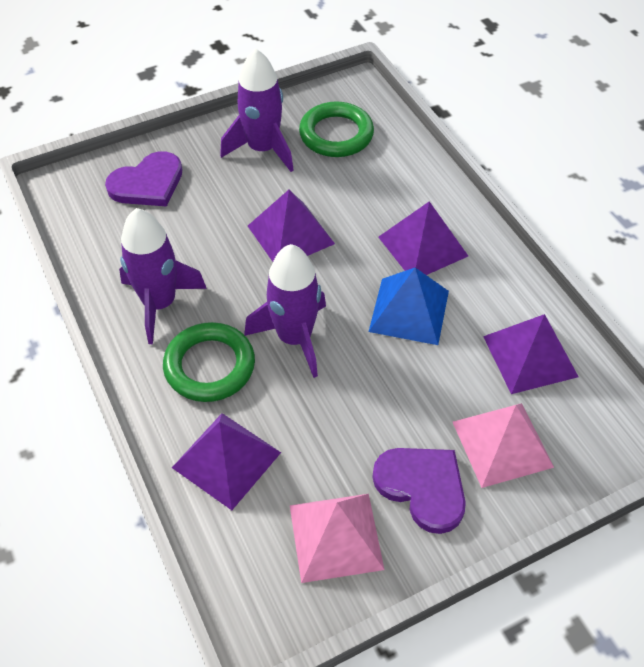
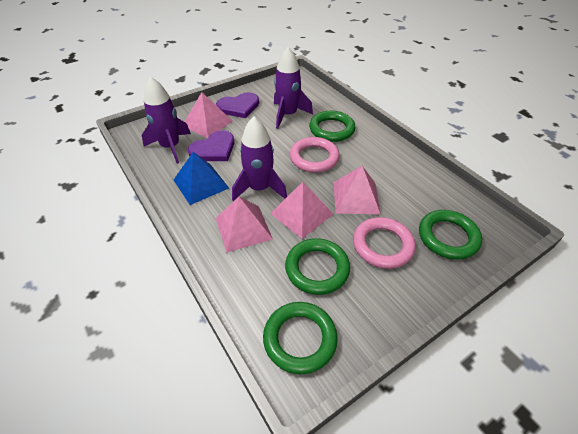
green ring: [163,322,255,402] [299,101,374,157] = 2 -> [263,302,338,374] [285,238,350,295] [309,111,355,142] [419,210,482,260] = 4
pink pyramid: [290,494,385,583] [453,403,554,488] = 2 -> [185,92,232,138] [216,197,273,253] [270,182,333,239] [334,166,381,215] = 4
pink ring: none = 0 -> [290,137,340,173] [353,217,416,269] = 2
purple pyramid: [172,413,281,510] [248,190,335,262] [378,201,468,275] [483,314,579,394] = 4 -> none = 0

